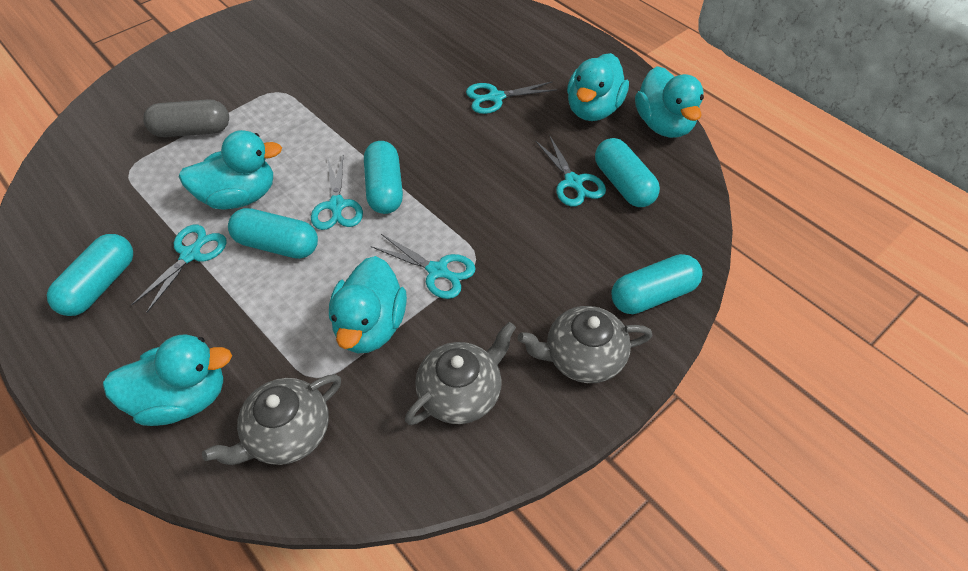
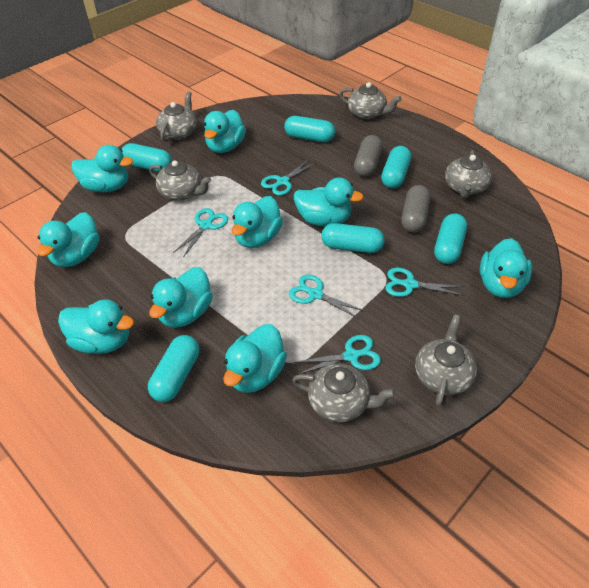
grey capsule: [143,99,229,137] = 1 -> [354,135,383,177] [401,185,430,233] = 2
grey teapot: [202,374,341,465] [405,322,516,425] [518,306,652,383] = 3 -> [149,160,211,200] [156,91,197,142] [292,364,396,422] [339,82,401,119] [415,315,477,406] [445,150,492,198] = 6
turquoise capsule: [47,234,133,316] [228,208,318,259] [364,141,403,214] [595,138,660,207] [611,254,703,314] = 5 -> [122,143,172,172] [148,335,199,402] [284,116,335,142] [321,223,384,253] [381,146,411,189] [434,213,467,264] = 6
turquoise duck: [103,335,232,426] [179,130,282,209] [329,256,407,353] [567,53,629,121] [635,66,704,138] = 5 -> [38,212,99,267] [58,299,134,354] [71,145,133,192] [149,267,213,328] [204,110,246,153] [223,324,287,393] [232,196,283,248] [294,177,364,227] [480,238,532,298] = 9

